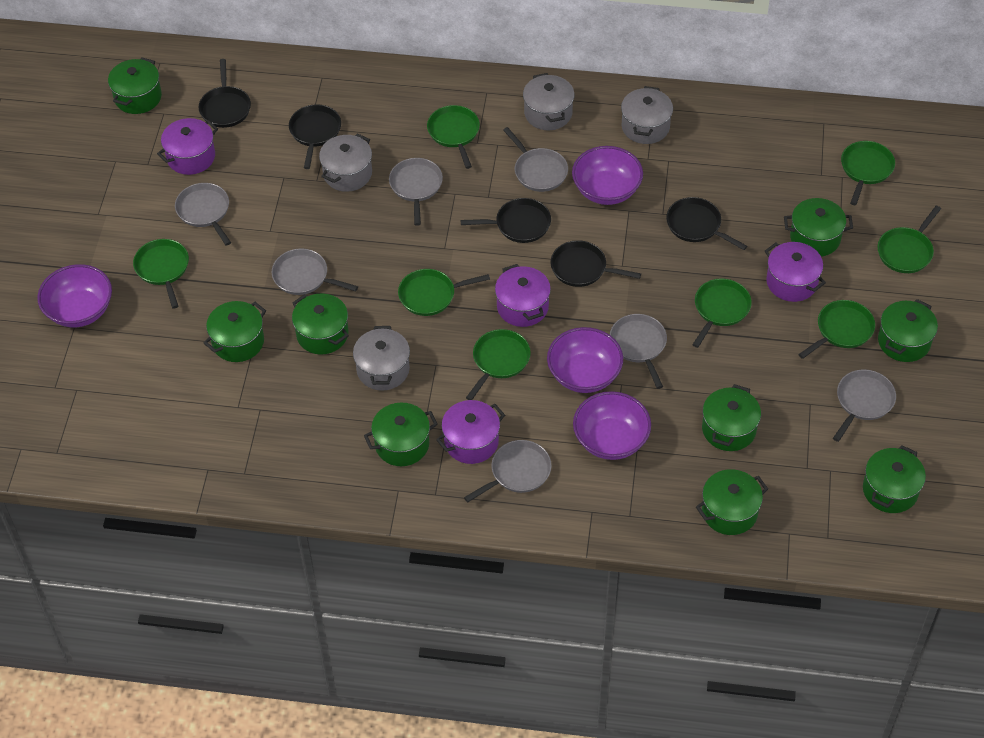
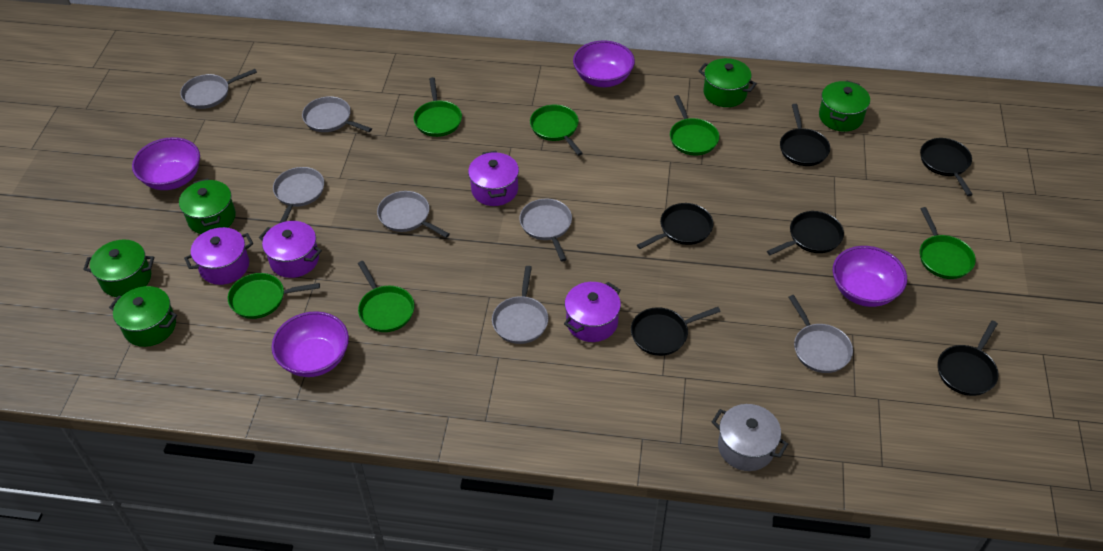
black pan: [199,59,251,128] [289,104,341,169] [461,198,551,243] [551,240,641,287] [666,197,747,250] = 5 -> [631,307,721,356] [637,203,713,249] [767,211,844,255] [780,104,830,166] [920,138,973,196] [938,321,999,396] = 6
green pan: [133,239,189,308] [398,269,490,316] [427,105,480,169] [466,329,531,400] [692,278,752,348] [799,300,875,359] [841,141,895,205] [877,206,941,273] = 8 -> [228,273,320,319] [358,261,414,332] [414,77,462,137] [530,105,583,156] [670,95,719,155] [920,207,976,279] = 6
green pot: [108,57,162,114] [204,301,266,362] [292,293,349,354] [364,403,438,466] [696,469,768,535] [702,384,761,451] [784,198,853,257] [863,445,926,513] [878,299,938,362] = 9 -> [83,240,154,297] [109,286,177,347] [179,178,236,234] [699,58,757,107] [819,80,870,132] = 5
grey pot: [319,133,372,192] [353,326,410,391] [523,73,574,130] [621,86,673,144] = 4 -> [712,404,788,471] = 1

